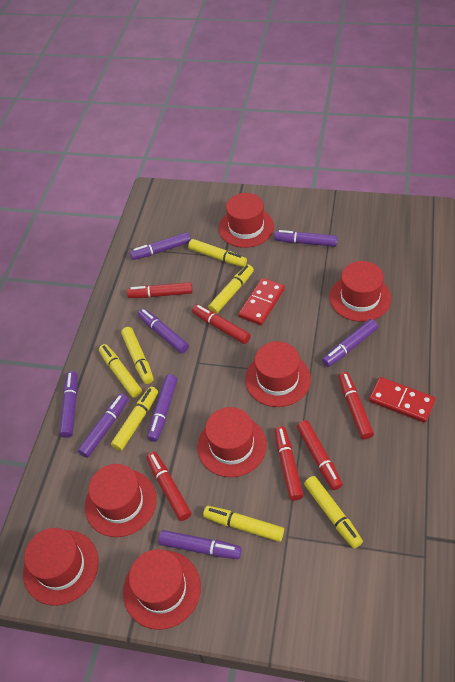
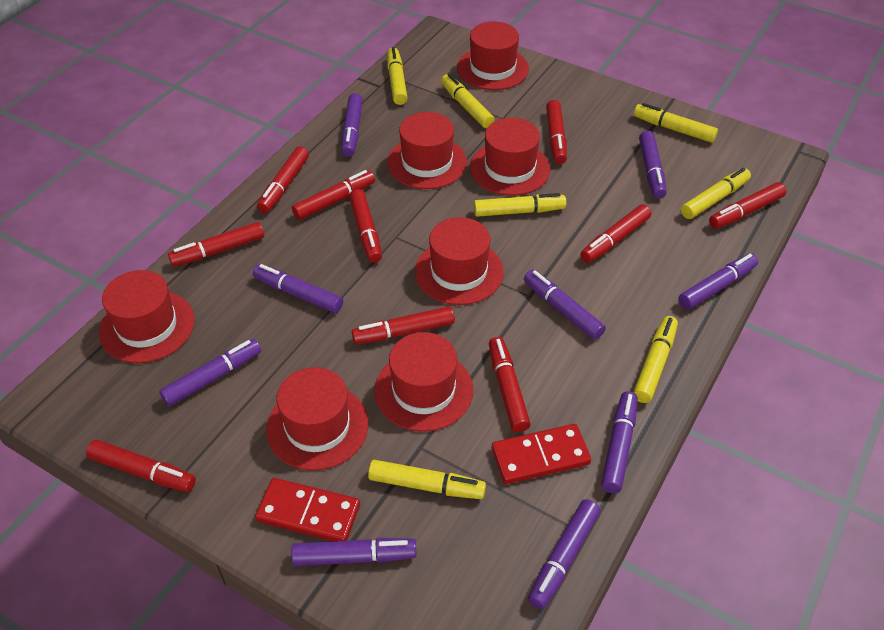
purple marker: [59,371,77,438] [78,393,129,458] [130,232,191,260] [138,308,189,353] [147,374,178,442] [158,530,242,559] [274,230,338,247] [322,319,378,367] = 8 -> [159,339,261,406] [253,264,343,313] [291,538,416,566] [341,93,363,157] [524,270,606,340] [528,499,600,609] [601,391,638,493] [639,131,667,199] [678,253,758,310] = 9
red marker: [127,282,193,298] [146,452,191,521] [192,304,251,344] [274,426,303,501] [297,420,343,490] [338,372,374,439] = 6 -> [86,440,196,492] [168,222,264,267] [257,146,309,213] [292,170,375,220] [349,189,382,263] [352,306,455,344] [489,337,531,432] [546,100,567,164] [580,204,651,263] [709,182,786,229] = 10

